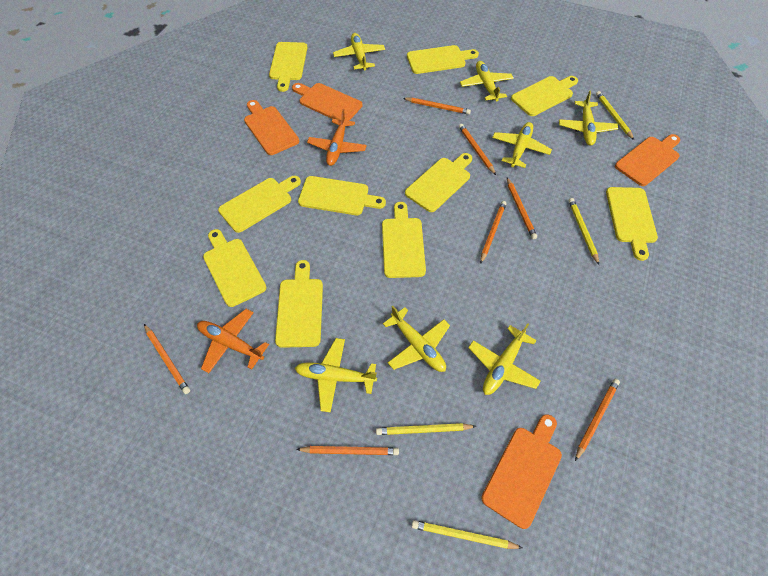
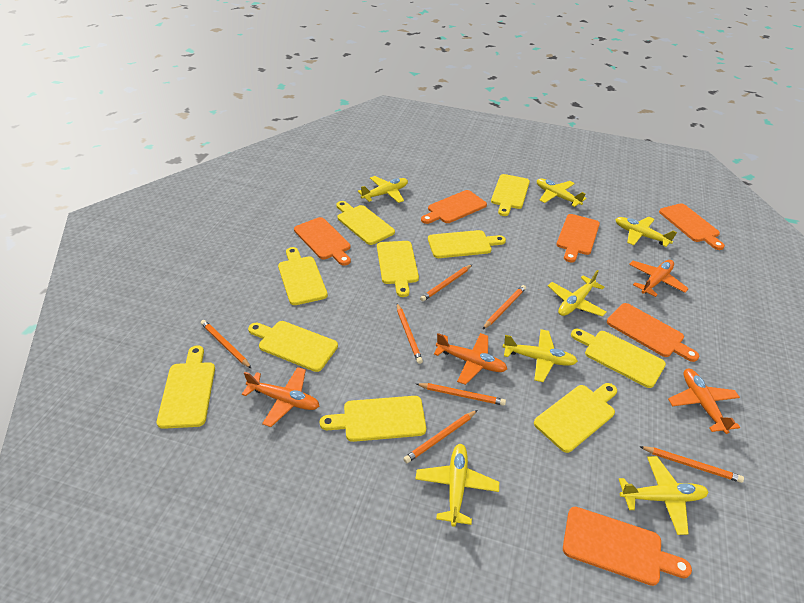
orange cutting board: [244,100,299,155] [292,83,362,121] [481,414,562,529] [615,134,680,186] = 4 -> [294,217,351,266] [421,190,487,224] [556,214,600,263] [563,507,692,586] [607,303,699,362] [659,203,725,250] = 6
orange plane: [197,309,269,373] [307,109,367,166] = 2 -> [242,367,319,427] [434,333,507,385] [629,260,689,297] [668,369,740,434] = 4
yellow pencil: [376,423,476,435] [412,520,522,549] [568,198,599,265] [596,91,634,140] = 4 -> none = 0

